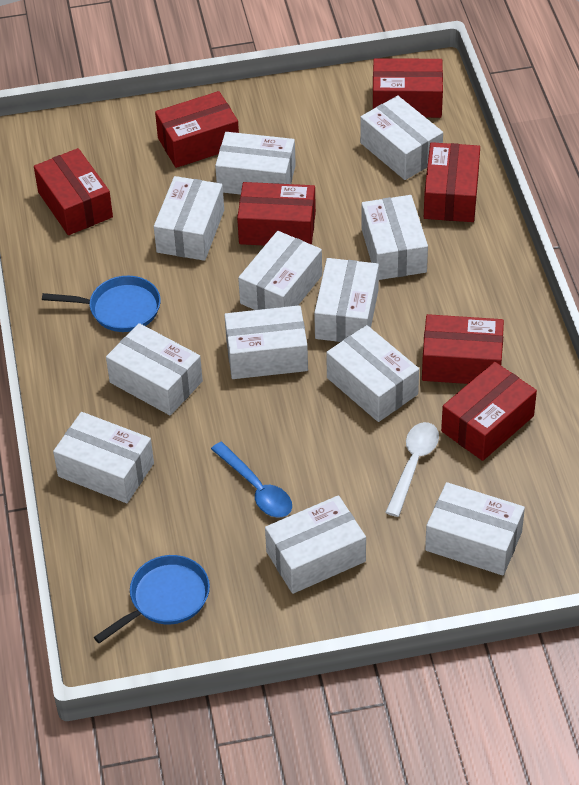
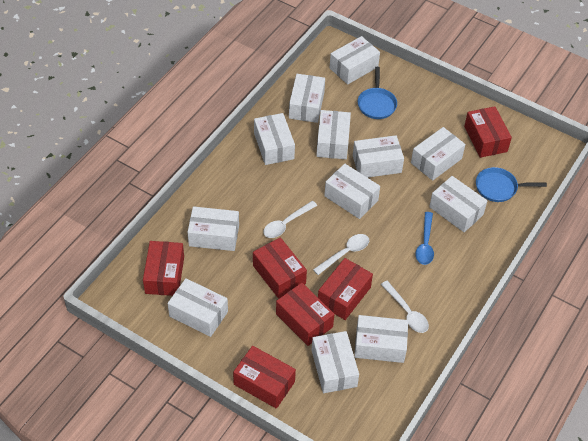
red box: [34,148,113,235] [155,91,239,168] [237,182,316,246] [373,58,443,118] [422,314,504,384] [424,142,480,222] [441,362,537,461] = 7 -> [143,241,184,296] [233,346,296,409] [253,237,307,299] [276,283,334,346] [318,258,373,320] [464,106,512,158] = 6
white spoon: [385,422,439,517] = 1 -> [263,201,317,238] [313,234,369,275] [381,281,429,333] = 3

